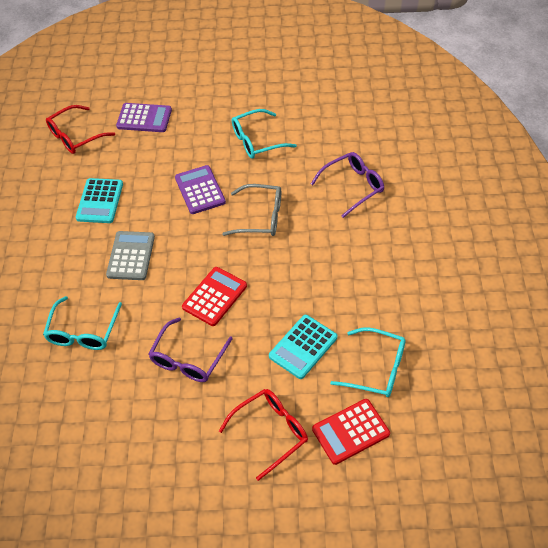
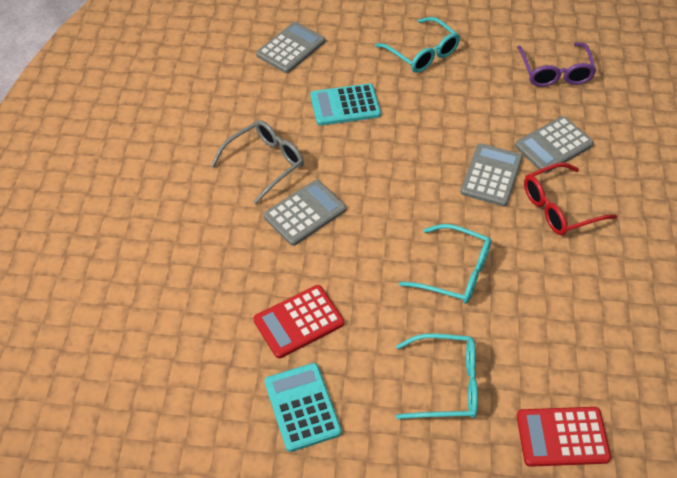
grey calculator: [106,231,155,280] = 1 -> [256,22,325,73] [264,180,346,246] [460,143,523,206] [515,116,594,173] = 4
purple calculator: [116,103,172,132] [175,165,226,214] = 2 -> none = 0
purple glasses: [149,318,233,382] [311,152,384,218] = 2 -> [517,42,597,87] = 1
red glasses: [46,105,115,154] [219,389,308,481] = 2 -> [524,163,617,235] = 1

